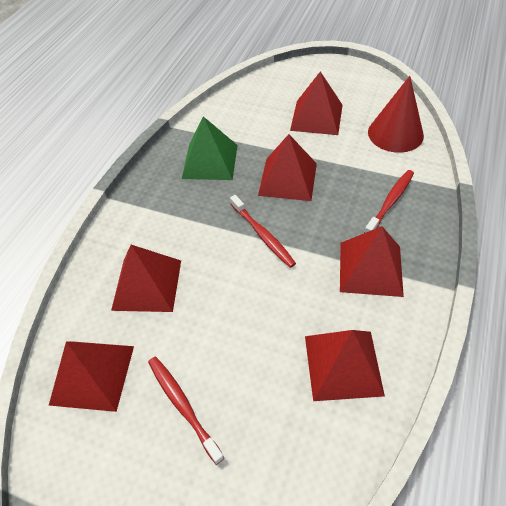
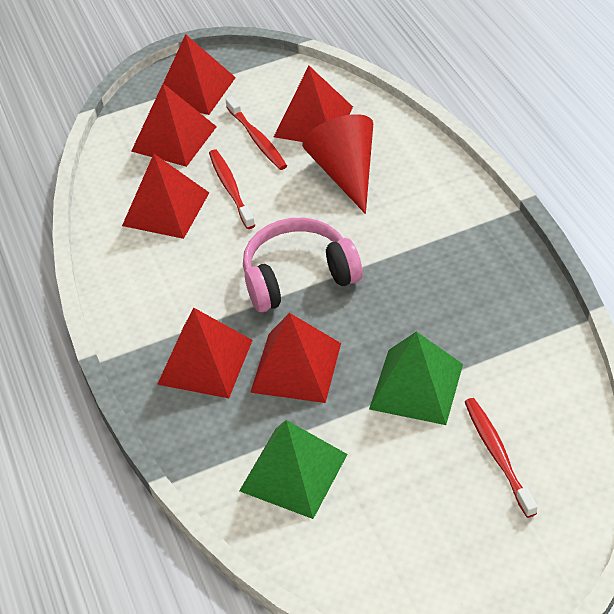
green pyramid: [182,116,237,180] = 1 -> [239,420,348,519] [369,331,463,425] = 2
pink headphones: none = 0 -> [243,218,363,312] = 1

